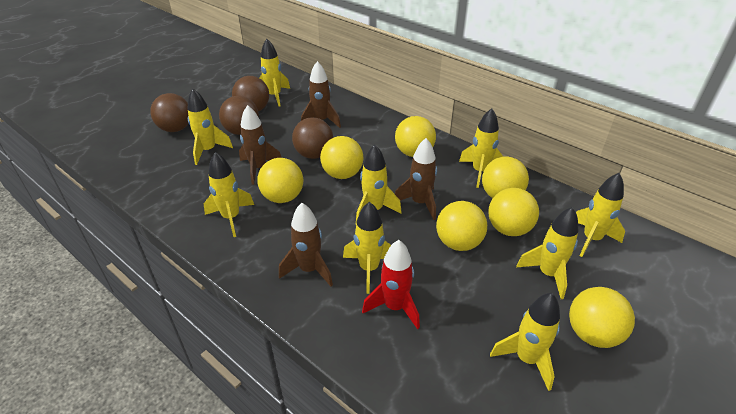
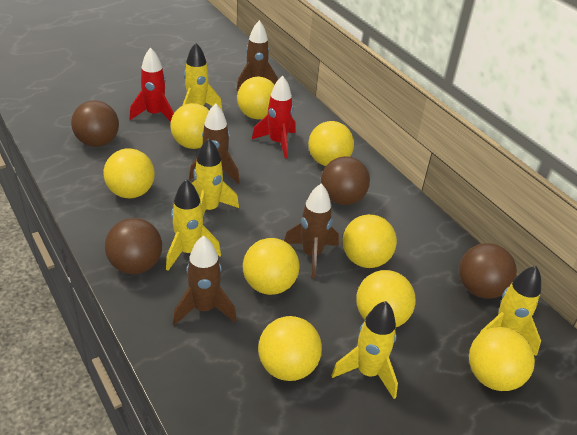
red rocket: [362,240,420,329] = 1 -> [130,47,173,122] [252,76,296,159] = 2
yellow ball: [257,158,303,203] [320,136,363,179] [395,116,436,157] [436,201,487,251] [482,157,529,198] [488,188,539,236] [569,287,635,348] = 7 -> [103,148,155,199] [170,103,209,149] [237,76,274,119] [243,238,300,295] [258,316,322,381] [308,121,354,166] [343,214,397,268] [356,270,416,327] [469,327,535,391] = 9
yellow rocket: [187,89,233,165] [204,152,254,237] [259,39,290,107] [343,202,391,294] [356,145,402,223] [459,108,503,188] [490,293,560,391] [516,207,578,299] [576,173,625,257] = 9 -> [166,179,221,271] [182,43,223,111] [192,138,239,215] [331,301,398,399] [479,266,541,356] = 5

